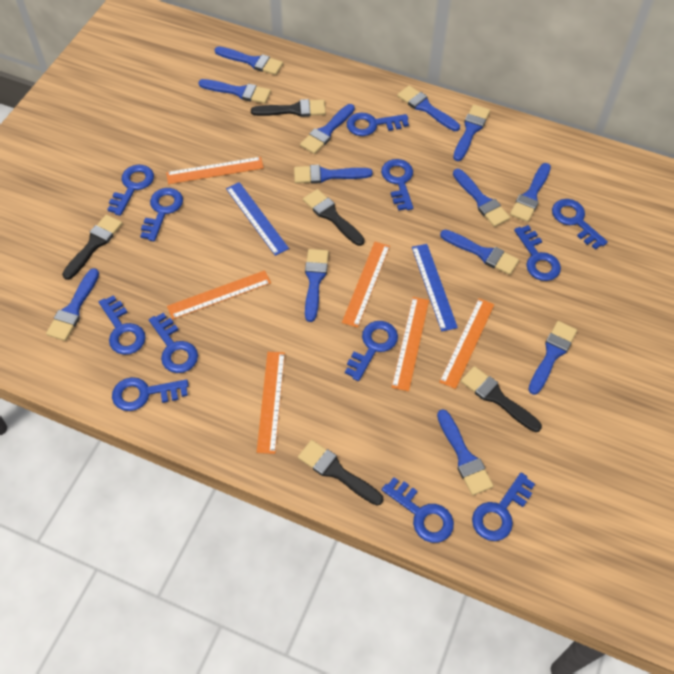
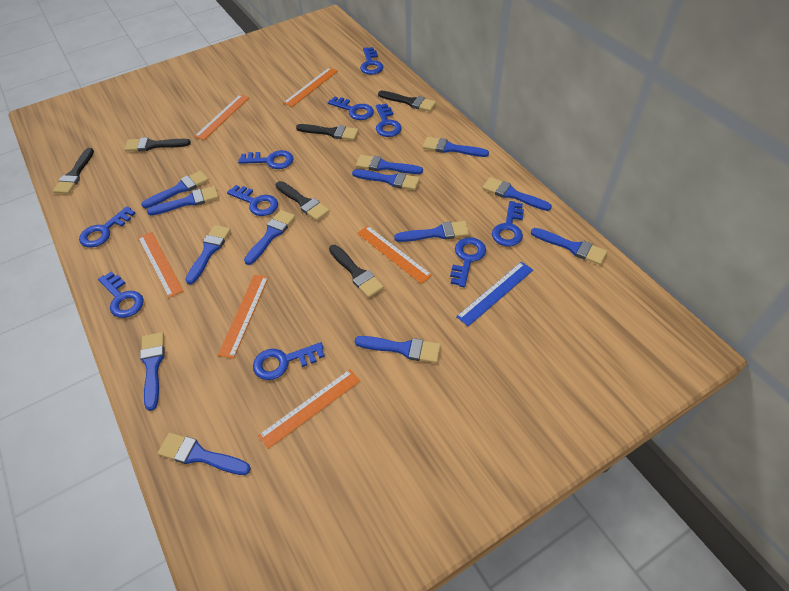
black brush: [62,215,123,280] [251,99,326,117] [298,440,383,506] [303,189,365,246] [461,366,542,432] = 5 -> [53,148,94,194] [124,137,191,152] [276,181,330,221] [296,124,359,140] [329,245,384,298] [378,91,436,112] = 6
blue key: [99,295,146,355] [107,164,154,216] [112,377,189,411] [140,188,183,241] [149,313,198,373] [345,321,398,381] [347,112,409,136] [381,159,413,211] [382,477,454,543] [472,473,535,541] [514,225,561,281] [552,199,608,250] = 12 -> [79,206,136,247] [98,272,144,318] [227,185,278,216] [238,150,293,169] [253,342,325,380] [328,96,374,120] [360,47,383,75] [376,104,402,137] [450,237,486,287] [492,201,524,246] = 10
blue ruler: [226,182,289,256] [412,244,458,332] = 2 -> [456,262,533,326] = 1

